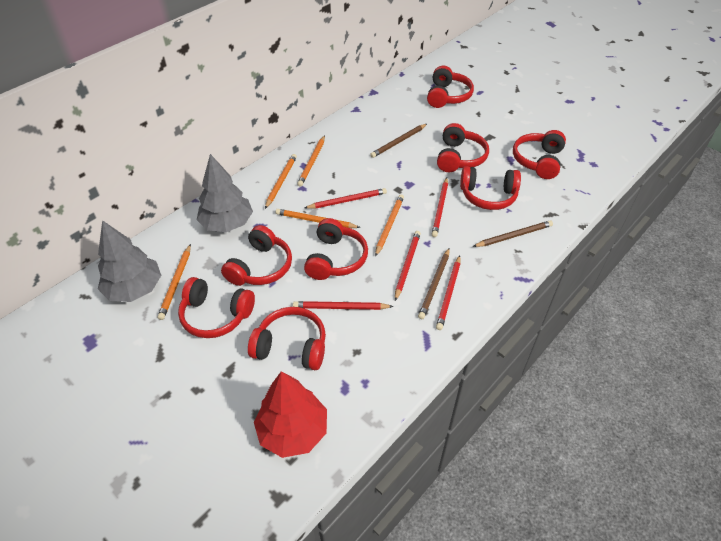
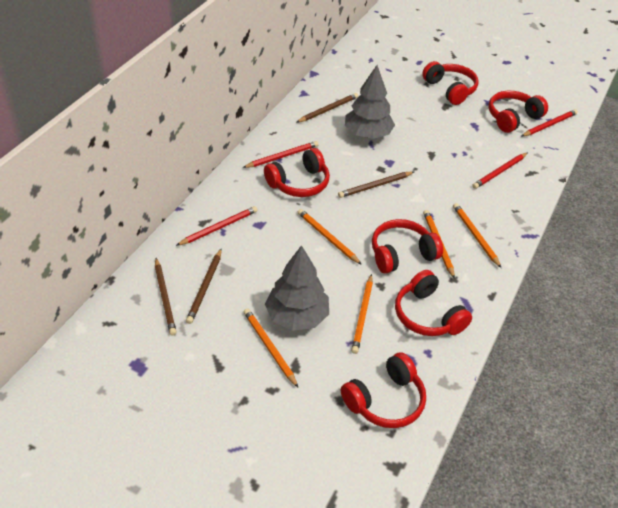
brown pencil: [370,124,427,158] [418,248,450,319] [473,220,553,247] = 3 -> [155,258,177,336] [186,248,222,324] [297,93,358,122] [338,172,414,198] = 4
red headphones: [178,277,255,338] [221,225,292,286] [248,307,326,370] [304,218,368,280] [427,66,474,108] [437,123,489,172] [460,166,521,210] [513,130,566,179] = 8 -> [264,148,330,197] [341,352,426,428] [372,219,443,274] [395,270,472,336] [422,61,478,105] [488,90,548,133] = 6
red pencil: [293,301,394,310] [305,188,387,209] [395,231,421,301] [432,178,448,237] [436,255,460,330] = 5 -> [176,206,258,246] [243,141,319,168] [472,153,527,189] [522,109,578,136] = 4
red tree: [254,371,327,458] = 1 -> none = 0

